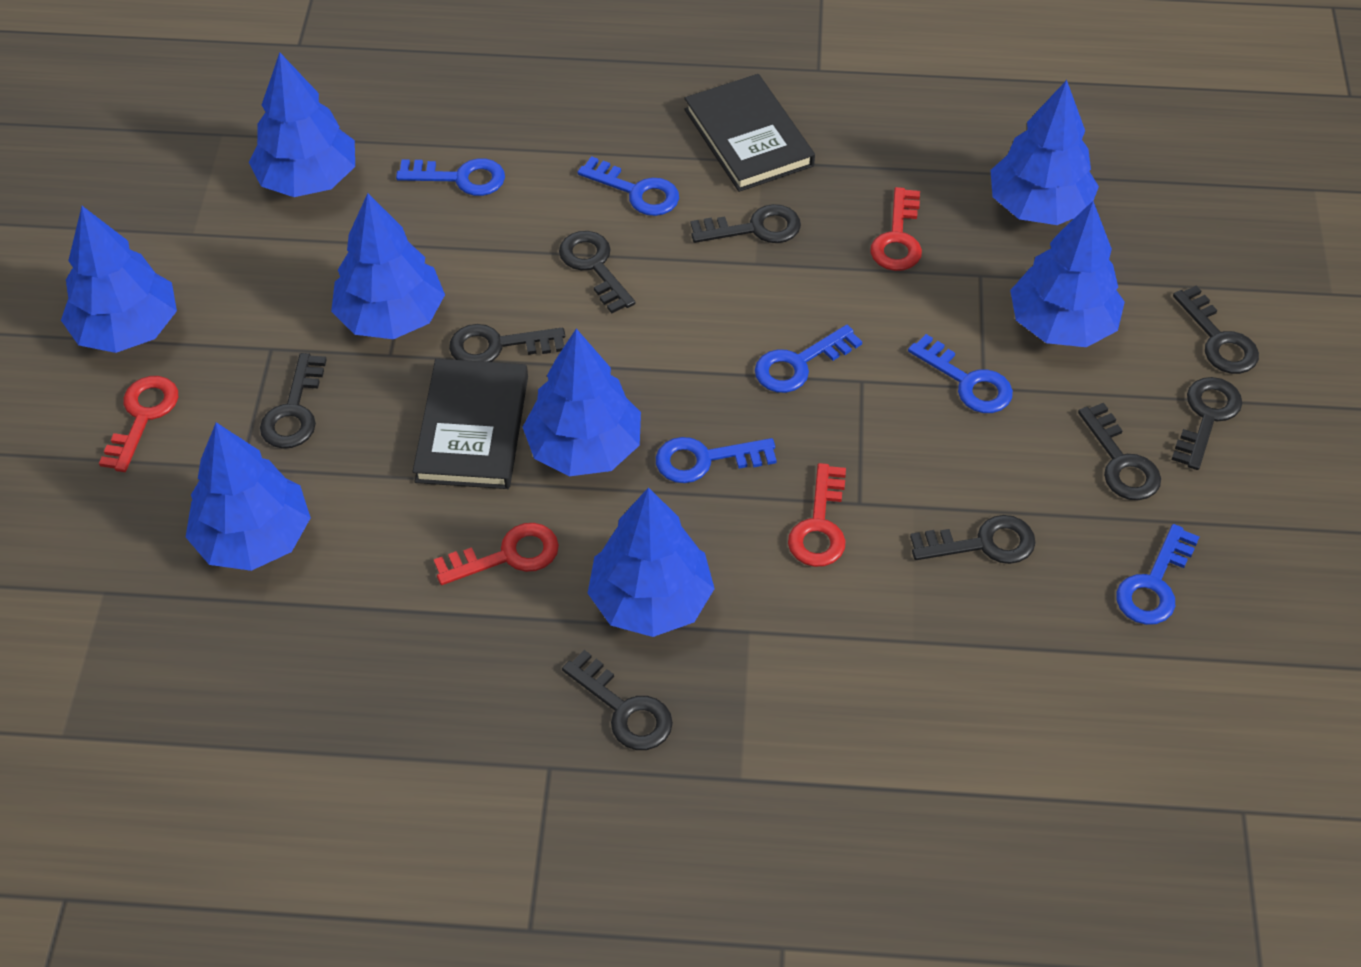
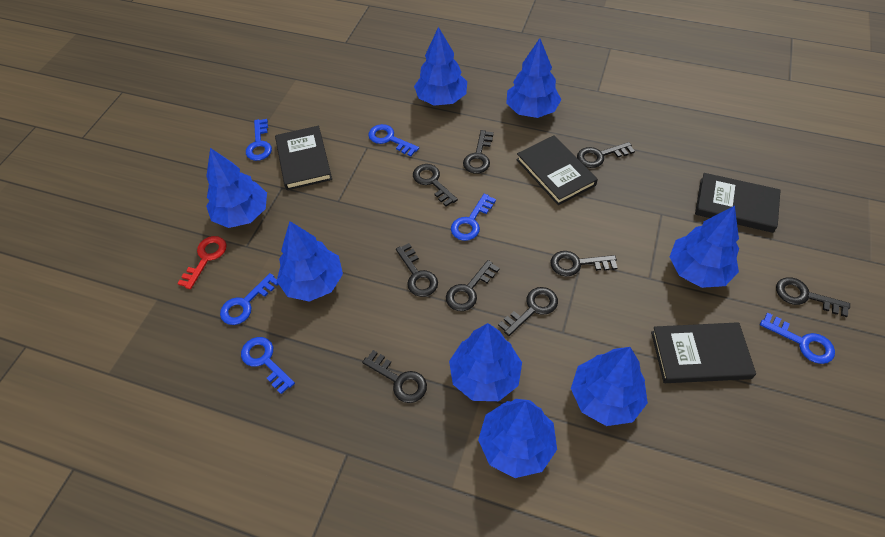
black book: [413,359,528,489] [684,74,815,192] = 2 -> [275,126,332,190] [516,135,598,205] [651,322,756,383] [695,173,781,233] = 4
red key: [99,376,178,472] [434,523,559,585] [788,463,846,567] [870,187,922,271] = 4 -> [177,236,227,289] = 1

